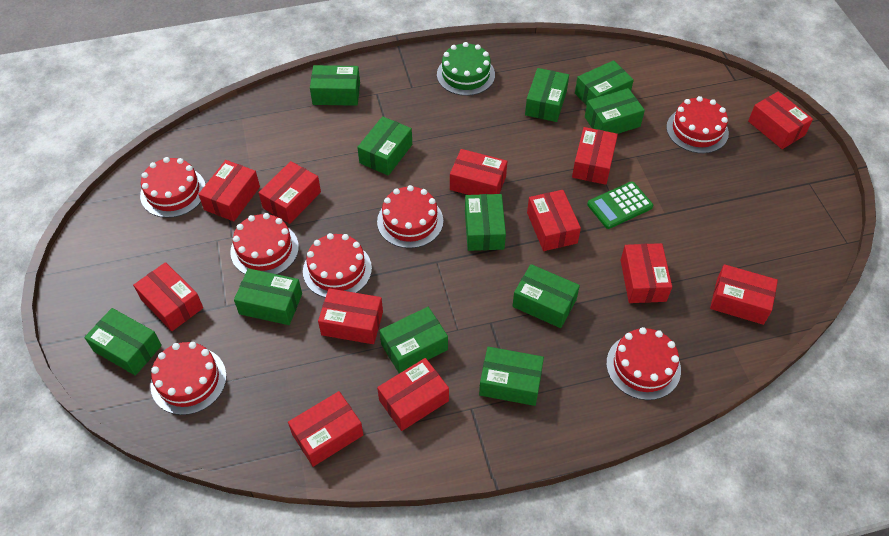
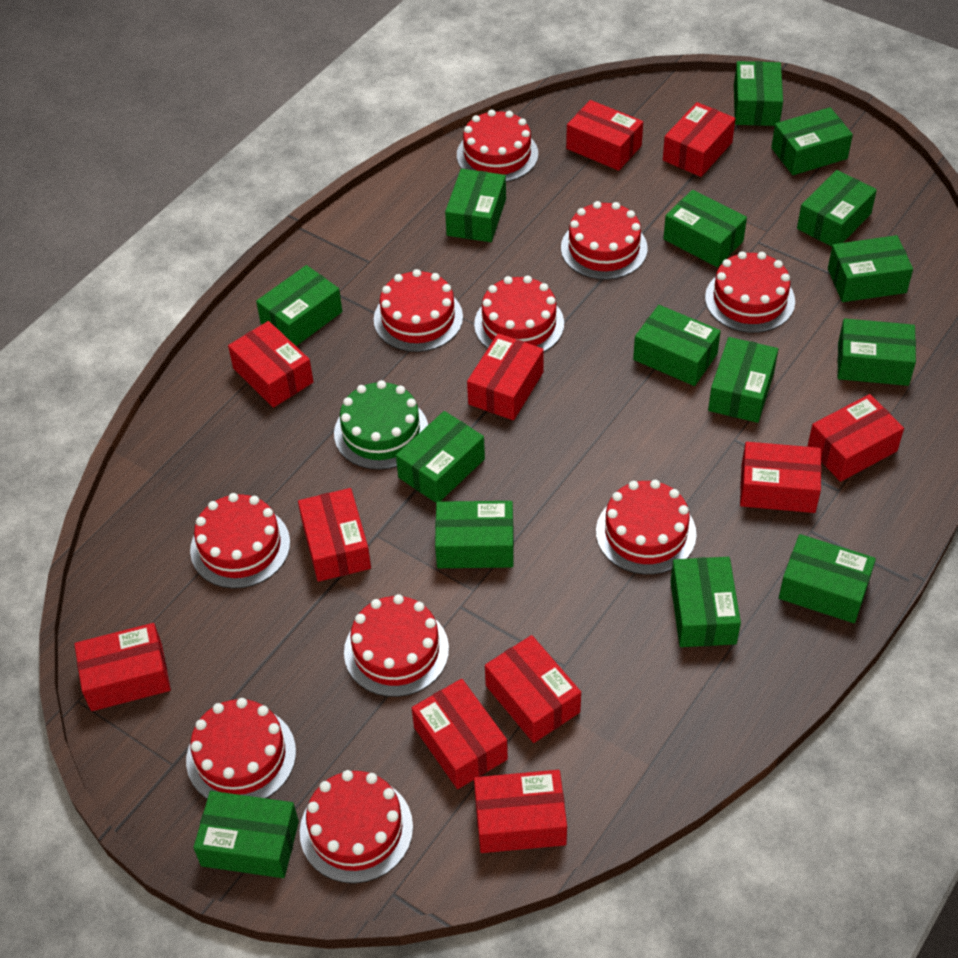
green box: [84,308,162,376] [234,268,302,325] [310,65,360,106] [357,116,412,176] [379,307,448,373] [465,194,506,251] [479,347,544,406] [512,264,580,328] [525,68,569,122] [575,60,634,106] [585,88,645,134] = 11 -> [193,791,299,878] [256,265,342,346] [396,411,485,503] [435,501,514,568] [445,169,506,242] [633,305,721,386] [663,190,747,267] [670,557,741,647] [708,337,778,423] [734,61,783,126] [771,107,853,175] [779,534,876,623] [797,170,877,247] [828,235,913,302] [837,318,916,386] = 15
green calculator: [587,181,653,229] = 1 -> none = 0
red box: [133,262,203,331] [198,160,260,221] [258,161,321,224] [288,391,363,467] [318,288,383,344] [377,358,449,431] [450,149,507,195] [527,190,581,251] [572,127,618,185] [621,243,672,303] [710,264,778,325] [748,92,813,149] = 12 -> [74,623,171,711] [228,321,314,408] [298,488,371,582] [412,679,508,789] [467,333,544,420] [474,770,567,853] [485,635,581,743] [566,100,643,171] [663,102,735,177] [740,442,821,513] [807,394,904,482] = 11
red cake: [140,157,206,218] [150,342,227,415] [230,213,299,274] [303,233,372,298] [377,185,443,248] [606,327,681,400] [666,96,729,153] = 7 -> [186,698,296,799] [190,493,290,589] [300,770,413,883] [344,594,449,697] [374,269,463,352] [457,109,538,182] [474,275,564,352] [561,201,648,280] [596,480,696,575] [705,251,795,333] = 10

